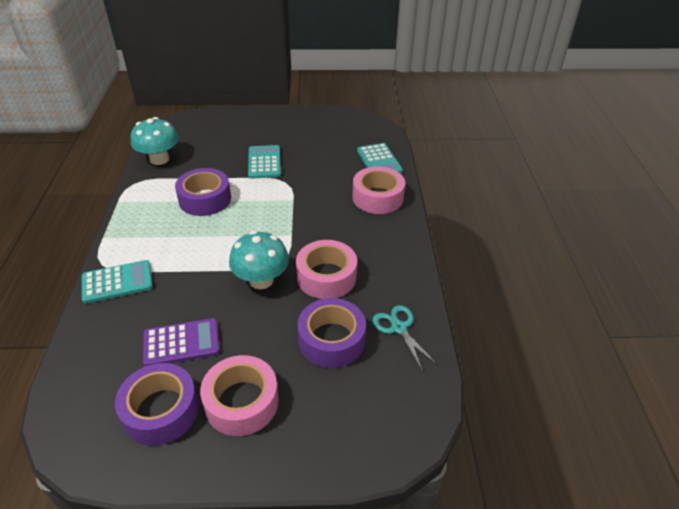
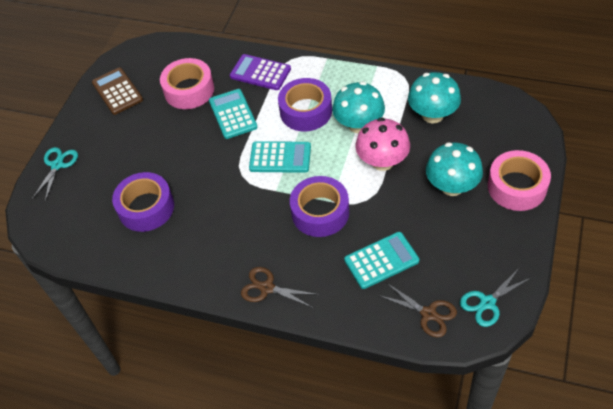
brown calculator: none = 0 -> [92,68,143,115] = 1
brown scissors: none = 0 -> [241,267,319,308] [378,283,457,338] = 2
pink mushroom: none = 0 -> [356,118,410,171] = 1
pink tape: [200,355,279,436] [296,240,357,299] [352,167,405,214] = 3 -> [160,58,214,109] [488,150,551,211] = 2
turquoise mushroom: [131,117,179,165] [229,231,289,289] = 2 -> [332,82,385,133] [408,72,461,123] [426,142,483,196] = 3
turquoise scissors: [372,305,438,371] = 1 -> [32,147,78,202] [460,267,532,327] = 2

